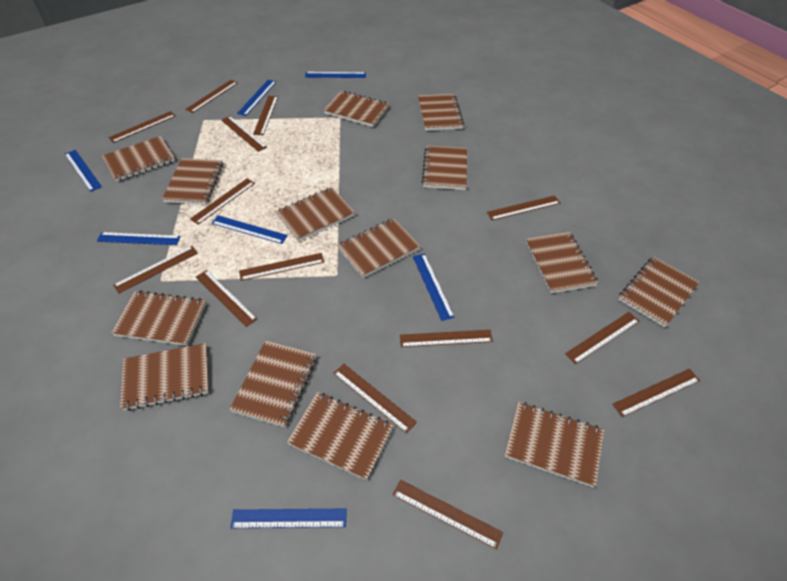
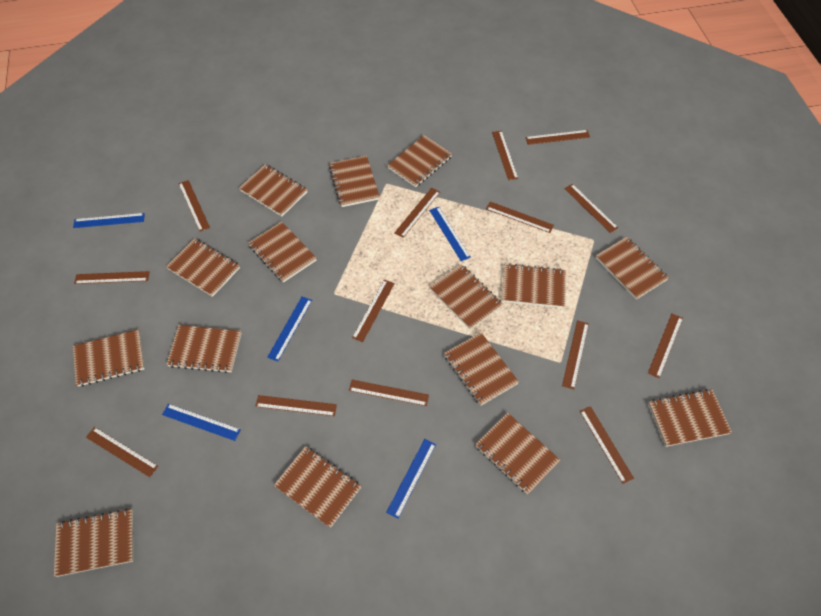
blue ruler: [65,150,102,192] [97,232,180,245] [212,215,288,244] [230,509,347,528] [237,80,276,116] [305,72,366,78] [413,254,455,321] = 7 -> [73,213,145,228] [162,404,241,441] [267,296,312,362] [386,439,436,519] [429,207,471,261] = 5
brown notebook: [102,136,175,182] [112,290,206,346] [120,343,209,411] [162,158,223,205] [229,341,316,427] [275,187,355,241] [287,392,393,480] [324,91,389,127] [337,218,420,278] [418,94,464,131] [422,145,467,190] [504,402,604,487] [526,232,598,293] [618,257,699,328] = 14 -> [54,509,133,577] [73,329,145,387] [166,238,240,297] [166,325,242,373] [239,164,308,216] [248,222,317,282] [274,446,361,528] [329,156,380,207] [387,135,452,187] [429,264,503,330] [444,333,519,406] [475,413,560,495] [502,263,566,308] [596,237,669,300] [648,389,732,447] = 15

